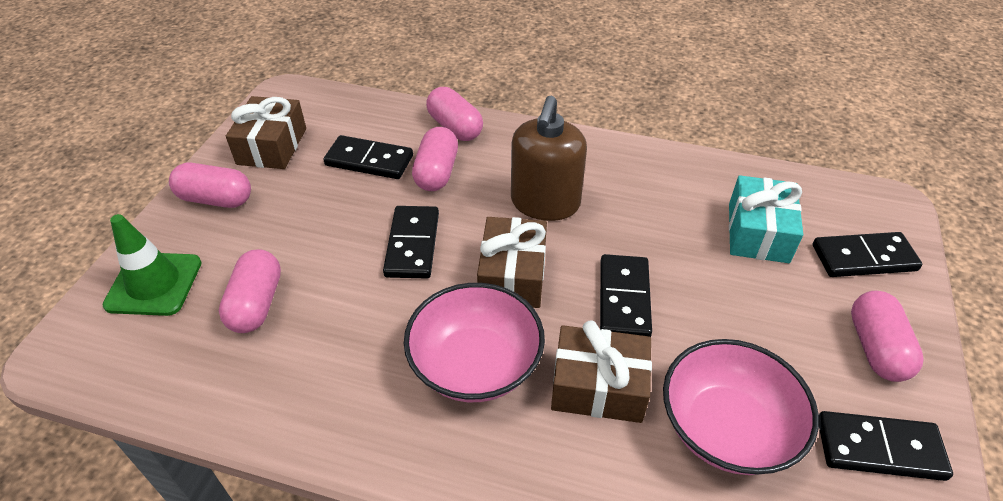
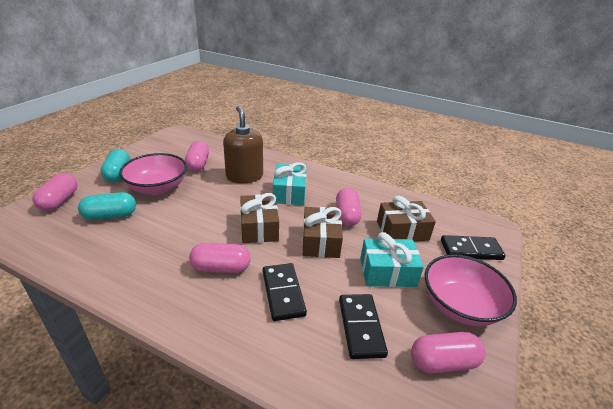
black domino: [323,135,413,179] [383,206,439,278] [600,254,652,337] [813,232,922,277] [819,411,953,481] = 5 -> [263,263,307,321] [339,294,388,359] [441,235,506,260] = 3
green traffic cone: [102,214,202,316] = 1 -> none = 0
turquoise capsule: none = 0 -> [78,192,136,220] [100,149,130,182] = 2
turquoise gift: [729,175,803,263] = 1 -> [273,162,307,205] [360,232,424,287] = 2

